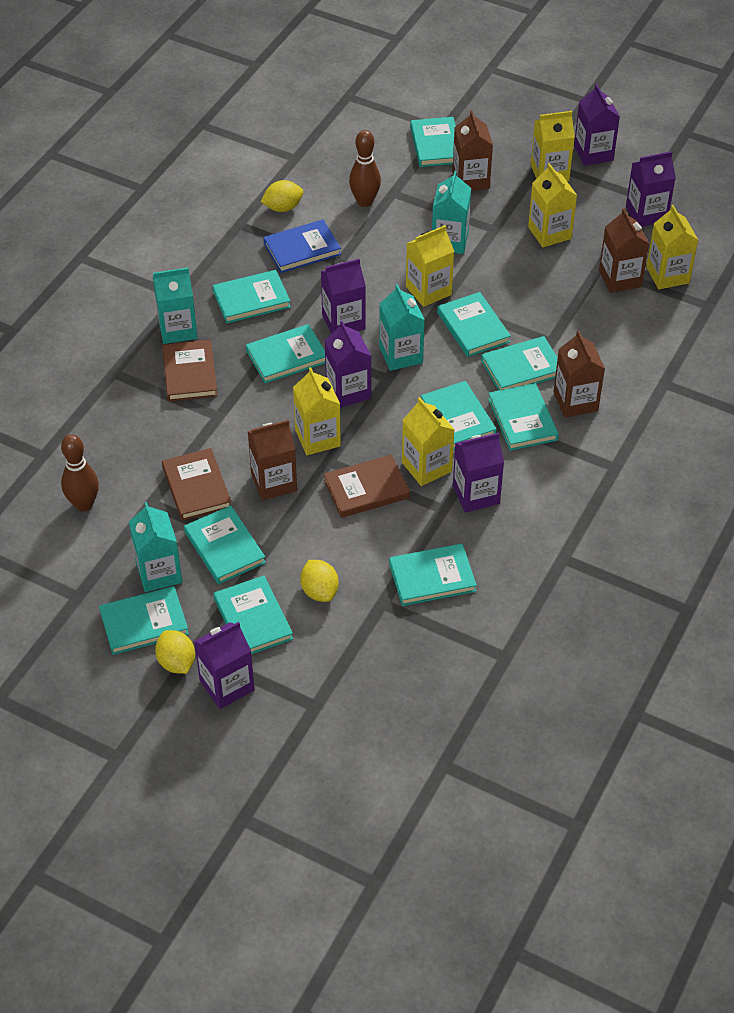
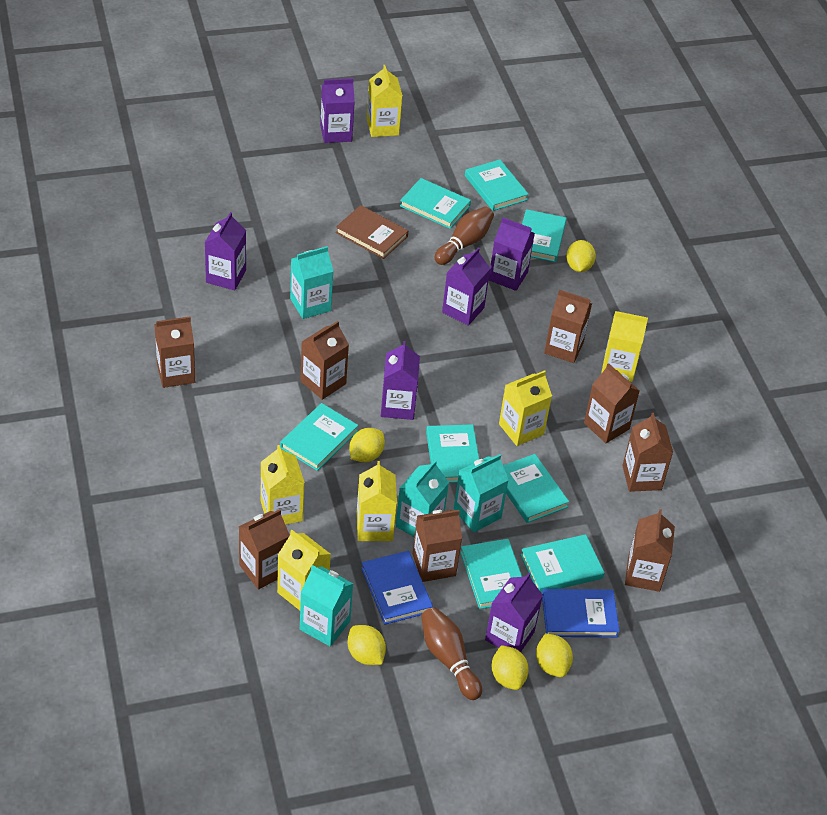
blue book: [263,220,341,273] = 1 -> [361,551,433,625] [542,589,620,637] = 2
brown book: [162,340,218,402] [162,448,231,521] [323,454,410,518] = 3 -> [336,205,408,259] = 1
brown carton: [248,420,297,500] [452,110,493,191] [554,331,605,418] [599,208,649,293] = 4 -> [154,317,195,388] [239,509,290,589] [300,321,349,400] [413,510,462,582] [544,290,592,363] [584,363,640,443] [622,413,673,492] [625,509,675,592] = 8
turquoise book: [99,586,189,655] [184,505,266,584] [213,270,291,323] [214,575,293,654] [246,324,325,383] [389,544,477,606] [410,117,456,167] [421,381,497,450] [437,292,511,357] [481,336,558,391] [488,383,559,451] = 11 -> [280,403,359,471] [400,178,471,229] [426,424,479,483] [460,539,522,609] [465,159,529,211] [503,454,569,523] [520,534,605,593] [522,209,567,262] = 8
yellow lemon: [155,630,195,674] [261,180,303,212] [300,560,339,602] = 3 -> [347,625,386,665] [349,428,385,462] [492,645,529,690] [536,633,573,677] [566,240,596,272] = 5

